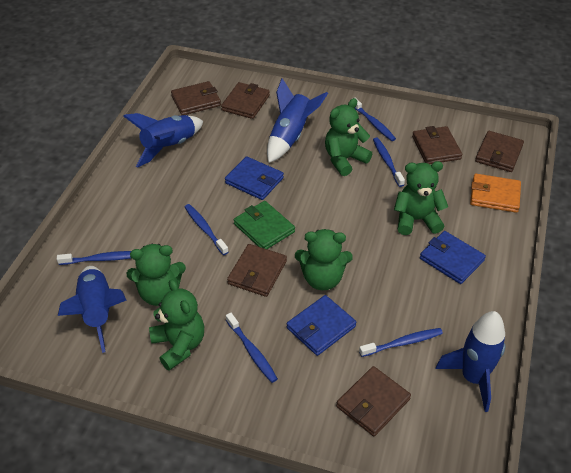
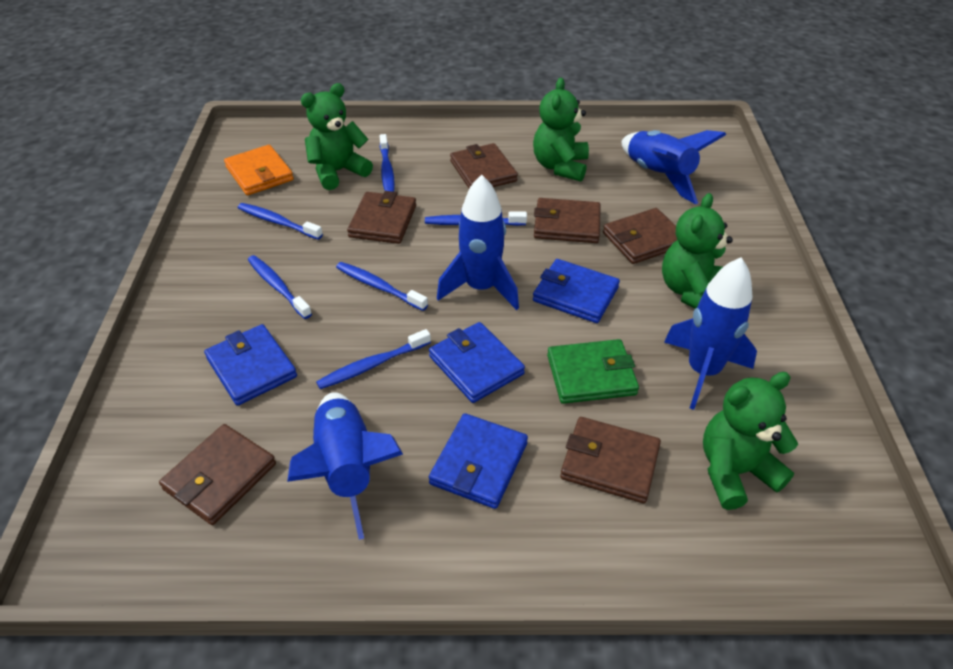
blue wallet: [225,156,284,200] [287,295,356,356] [420,231,486,284] = 3 -> [204,324,297,406] [429,322,525,403] [429,413,528,509] [533,259,620,323] = 4
green teddy bear: [126,244,186,306] [149,279,204,371] [295,229,353,290] [325,98,372,176] [394,161,448,235] = 5 -> [301,83,373,190] [533,78,589,182] [662,193,733,309] [703,372,798,510] = 4

